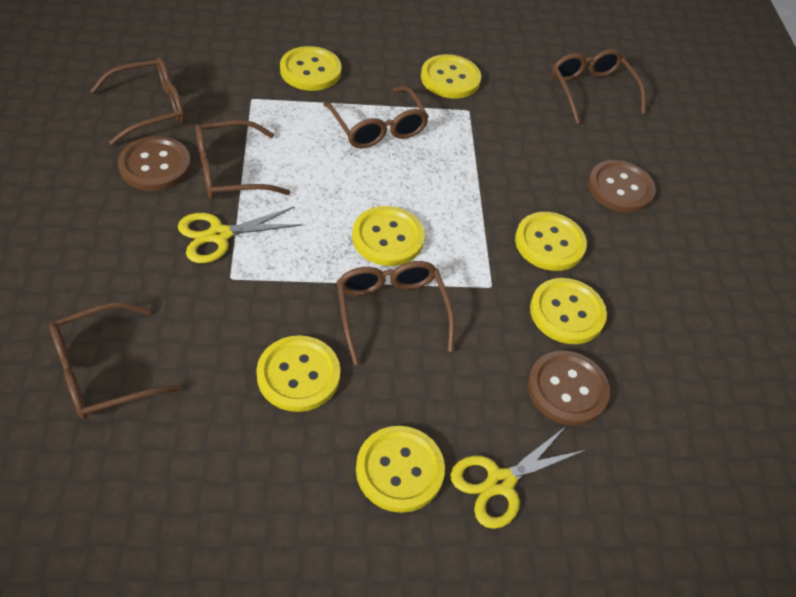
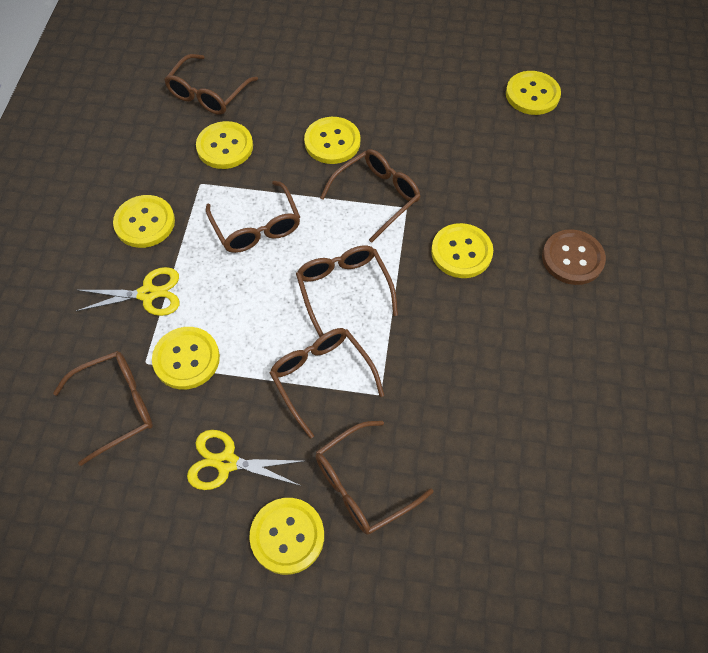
brown button: [118,136,191,191] [528,350,610,426] [588,160,656,213] = 3 -> [542,229,606,285] = 1
brown glasses: [49,302,182,419] [90,57,185,145] [195,120,290,199] [323,86,429,148] [337,261,455,365] [552,49,646,124] = 6 -> [53,351,153,466] [164,54,258,115] [206,181,300,253] [270,328,384,439] [296,245,398,337] [315,421,434,535] [320,149,421,243] = 7

